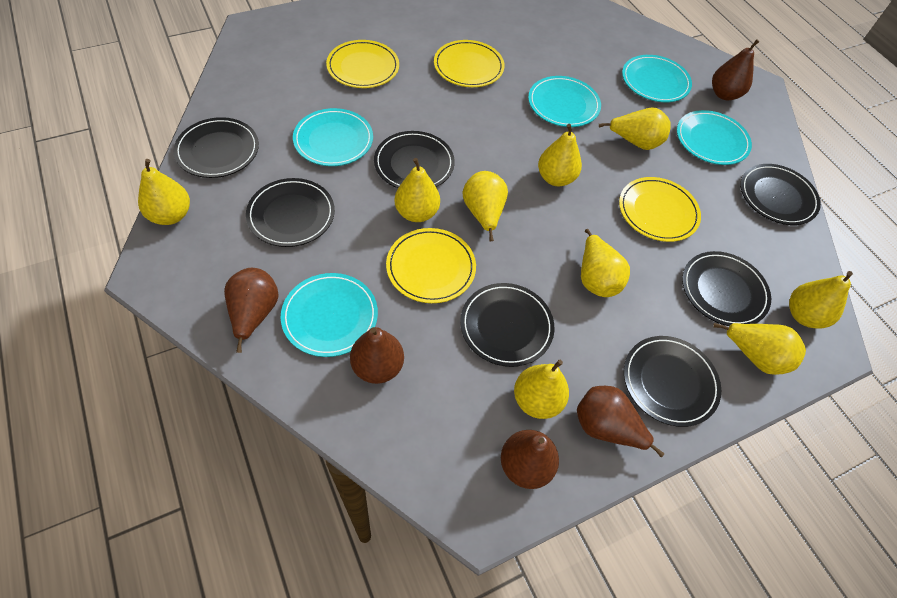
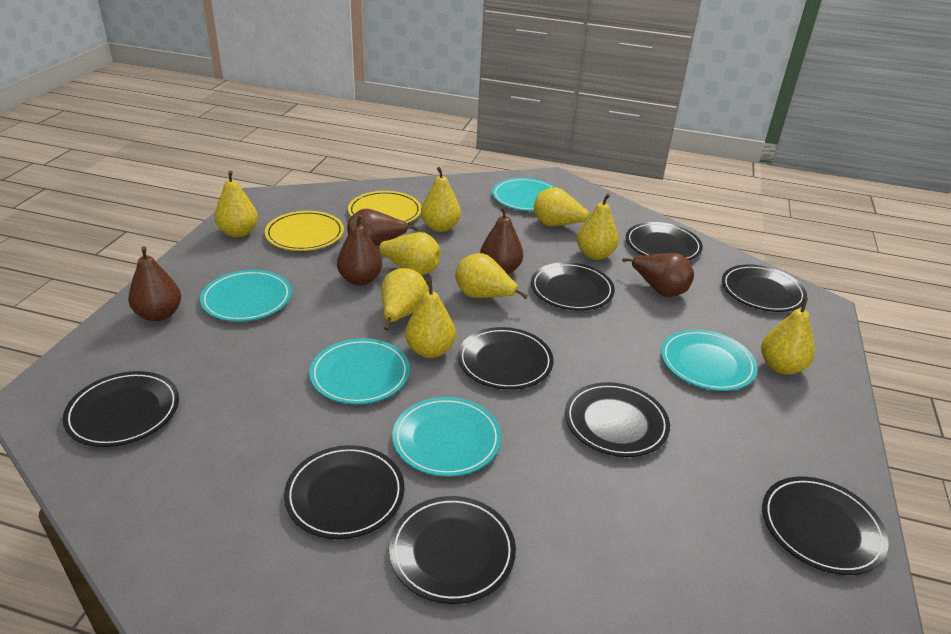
black plate: [173,117,259,178] [246,178,335,247] [374,131,455,188] [460,283,554,367] [624,336,721,427] [682,251,771,326] [740,164,821,225] = 7 -> [63,371,179,447] [284,445,405,539] [389,496,516,604] [458,327,554,390] [531,262,615,310] [565,382,670,457] [626,222,703,260] [722,264,807,312] [762,477,889,575] = 9
yellow plate: [326,40,399,88] [386,228,476,303] [434,40,505,87] [619,177,701,242] = 4 -> [265,211,344,251] [348,191,422,223] = 2

